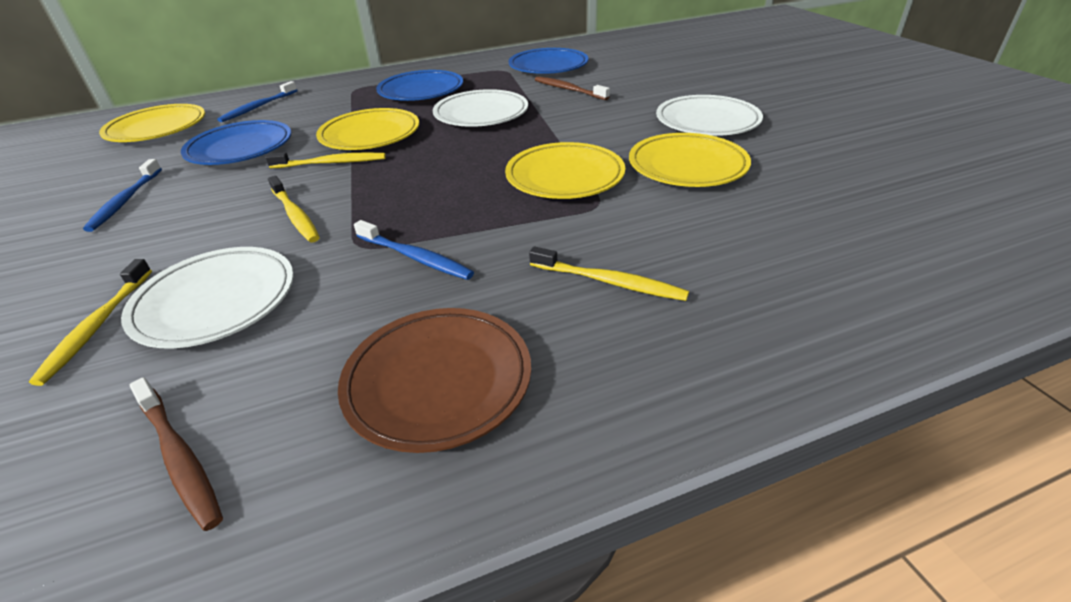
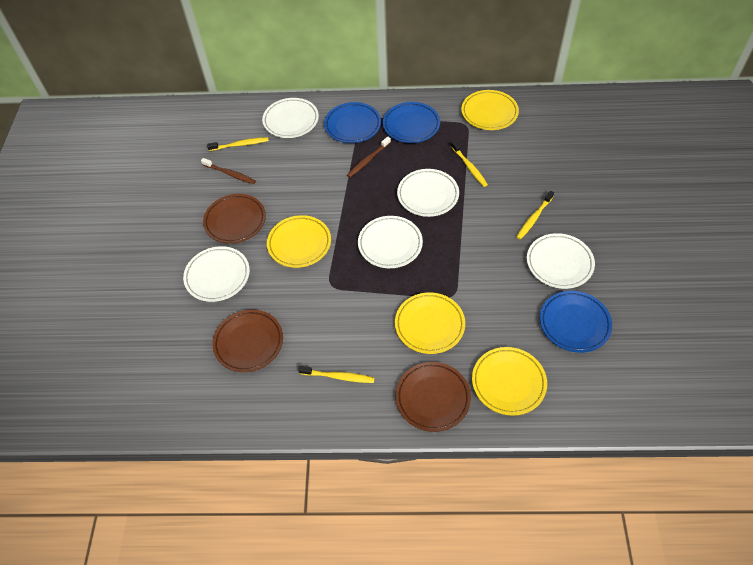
blue toothbrush: [83,159,162,232] [217,81,297,122] [354,220,474,280] = 3 -> none = 0
brown plate: [338,308,531,453] = 1 -> [203,194,266,244] [212,310,283,372] [396,362,471,432] = 3
white plate: [121,247,294,349] [433,89,528,127] [656,95,763,136] = 3 -> [183,246,250,302] [262,98,319,138] [358,216,423,268] [397,169,459,217] [527,233,595,289] = 5

